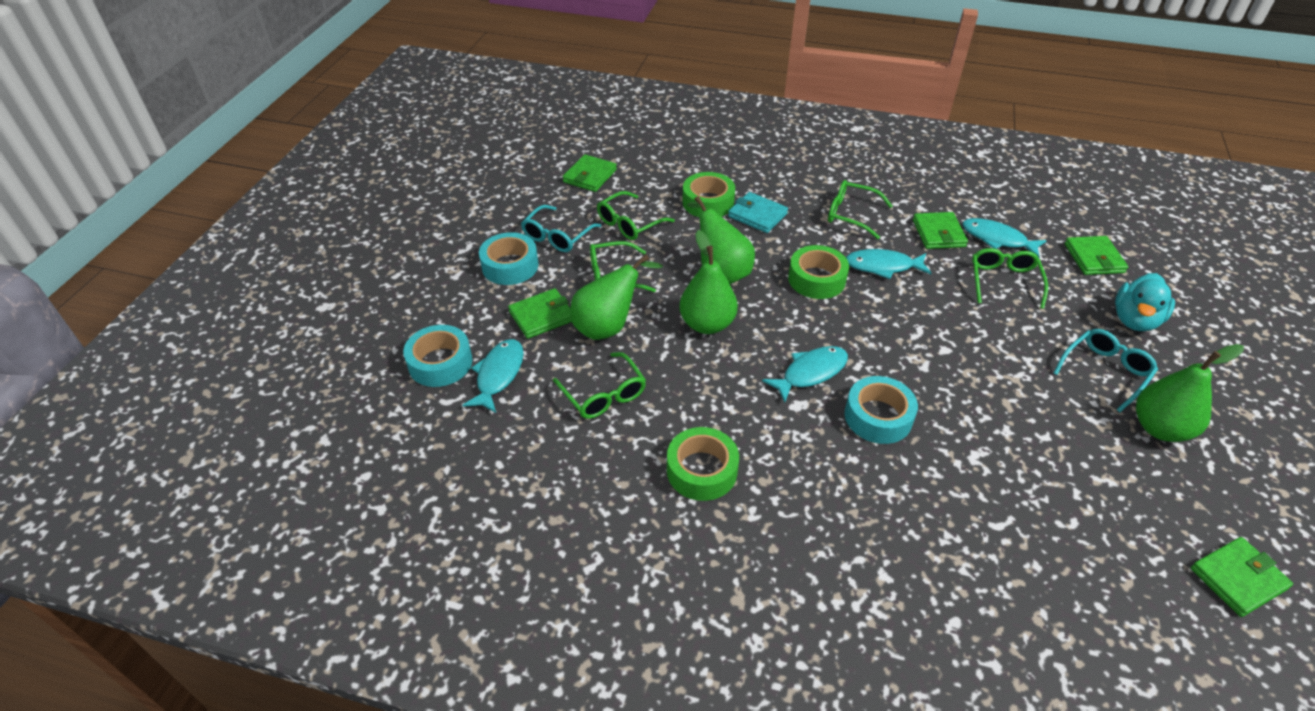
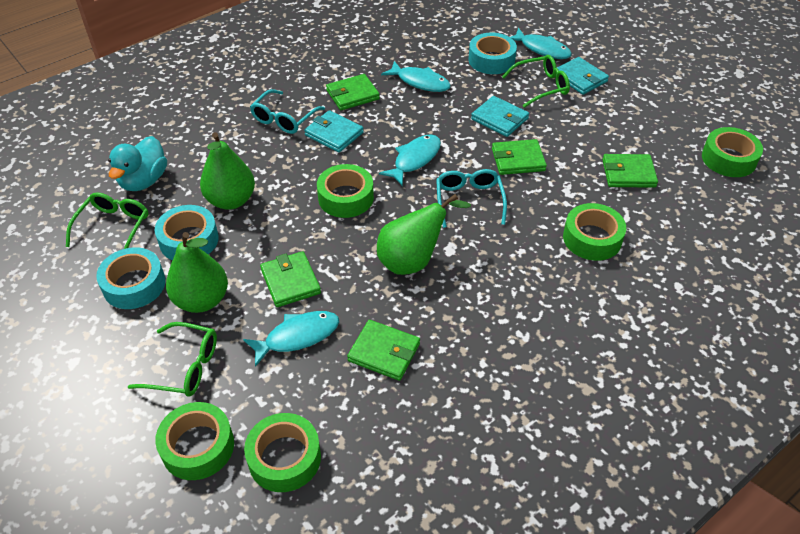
green glasses: [553,352,646,419] [590,241,656,292] [597,191,675,240] [828,180,892,239] [972,248,1048,309] = 5 -> [66,192,149,249] [128,322,217,397] [502,55,570,108] = 3
green pear: [570,254,663,340] [679,230,738,334] [687,196,755,284] [1136,344,1244,442] = 4 -> [166,232,228,313] [200,132,255,210] [377,194,471,275] = 3
green tape: [667,427,739,501] [682,172,735,217] [788,245,849,299] = 3 -> [155,402,234,480] [244,413,321,492] [317,164,374,218] [563,203,626,261] [702,127,763,177] = 5
turquoise wallet: [728,192,788,233] = 1 -> [304,110,364,153] [471,96,529,137] [555,57,609,95] = 3

